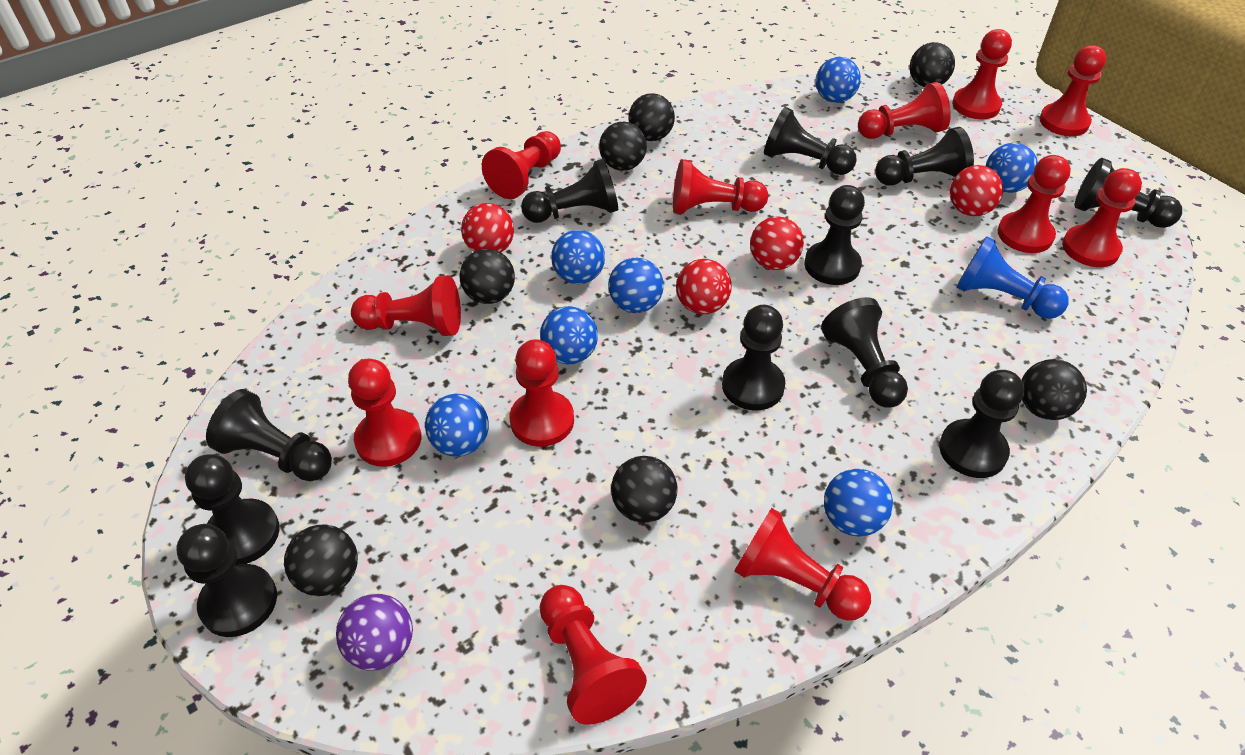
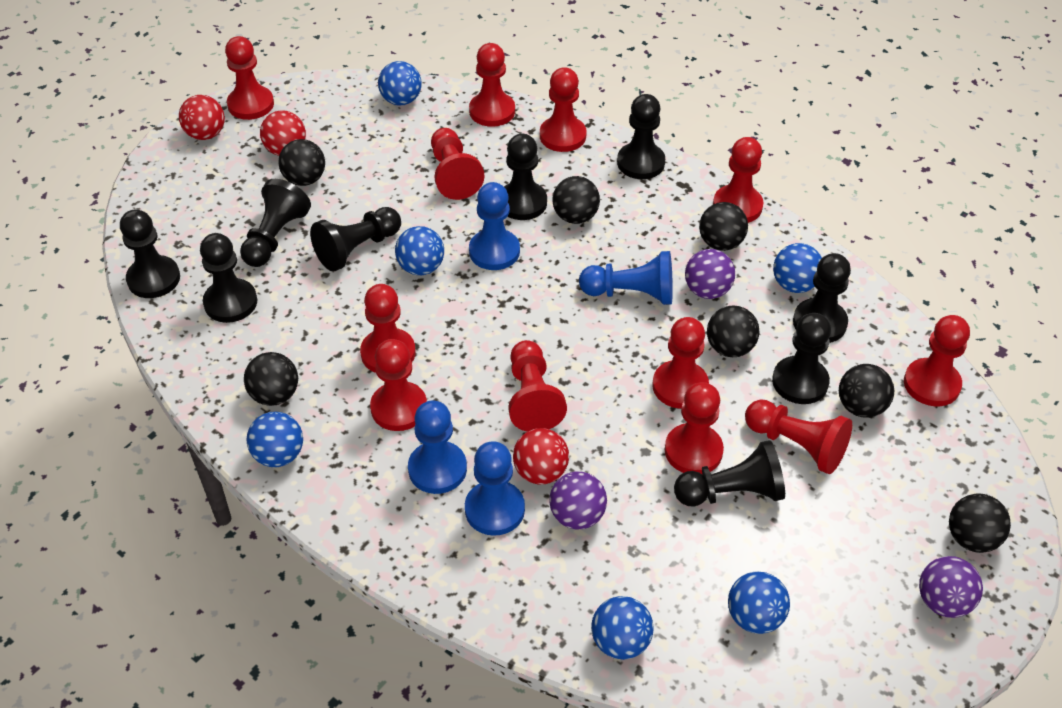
black pawn: [176,524,277,637] [185,454,280,565] [206,389,332,481] [521,159,618,223] [722,305,785,410] [764,107,857,175] [804,185,865,285] [821,297,908,408] [875,127,974,186] [939,370,1024,478] [1075,158,1182,228] = 11 -> [120,209,180,298] [200,233,257,323] [240,179,311,267] [310,207,401,272] [504,134,547,220] [617,94,665,179] [674,440,785,506] [772,313,831,404] [793,253,851,343] = 9
blue ball: [425,394,489,457] [540,306,598,364] [551,230,605,284] [608,258,664,313] [816,57,861,103] [824,469,893,537] [986,143,1038,193] = 7 -> [246,412,303,467] [378,61,422,105] [395,226,444,275] [591,596,654,660] [728,571,790,634] [773,243,822,293] = 6
blue pawn: [956,236,1069,319] = 1 -> [408,401,467,494] [465,441,525,536] [469,182,520,270] [579,251,673,305] = 4
purple ball: [336,594,413,670] = 1 -> [549,471,607,529] [685,249,735,299] [919,556,983,618] = 3
red ball: [461,203,514,252] [676,259,732,314] [750,216,804,270] [950,165,1003,216] = 4 -> [179,95,225,140] [260,110,306,156] [513,428,569,484] = 3

